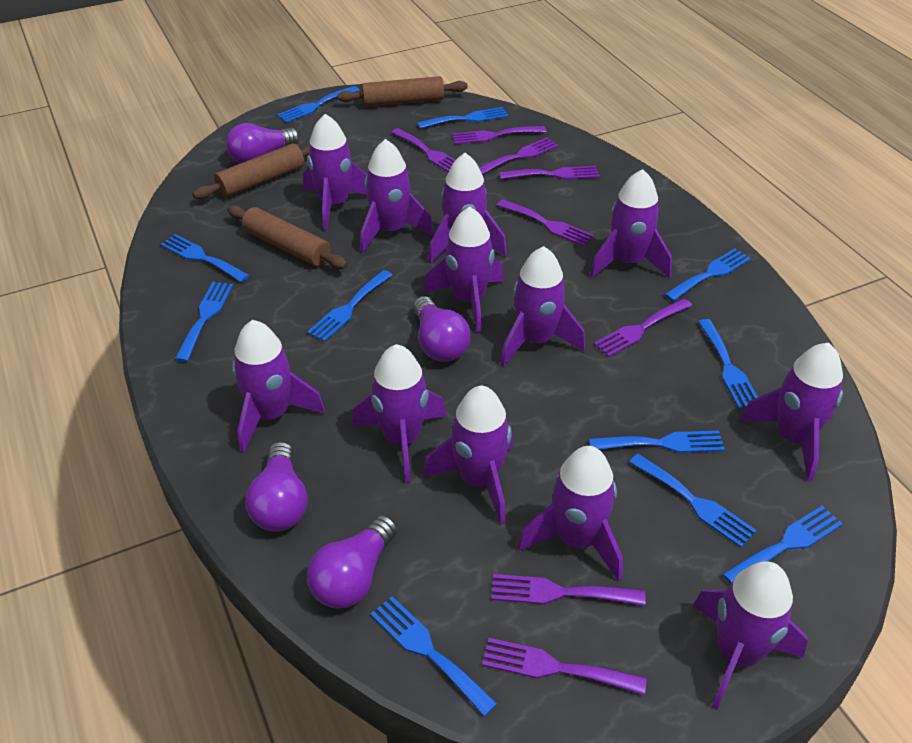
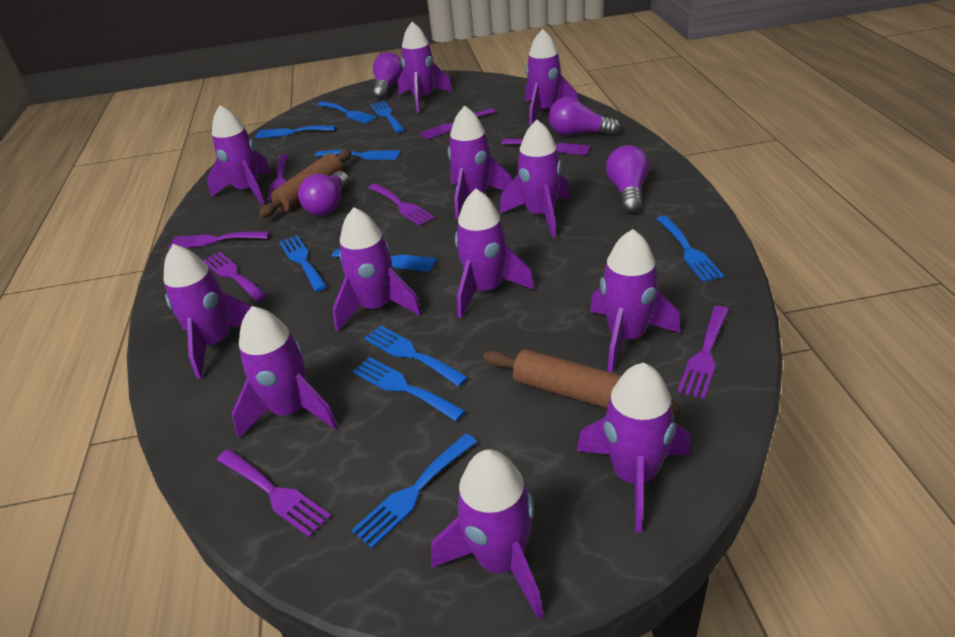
blue fork: [160,234,250,282] [175,282,233,362] [277,86,360,123] [307,270,393,342] [370,596,497,716] [417,107,509,129] [589,430,725,453] [629,454,757,548] [664,248,751,301] [698,319,758,409] [722,506,843,584] = 11 -> [255,126,336,138] [279,235,327,292] [315,150,401,160] [317,101,377,124] [332,249,437,272] [352,357,466,421] [352,433,477,548] [364,326,469,387] [370,101,405,133] [657,216,724,282] = 10
brown rolling pin: [193,143,310,199] [227,205,348,269] [337,76,468,107] = 3 -> [259,150,352,218] [483,349,680,415] = 2

